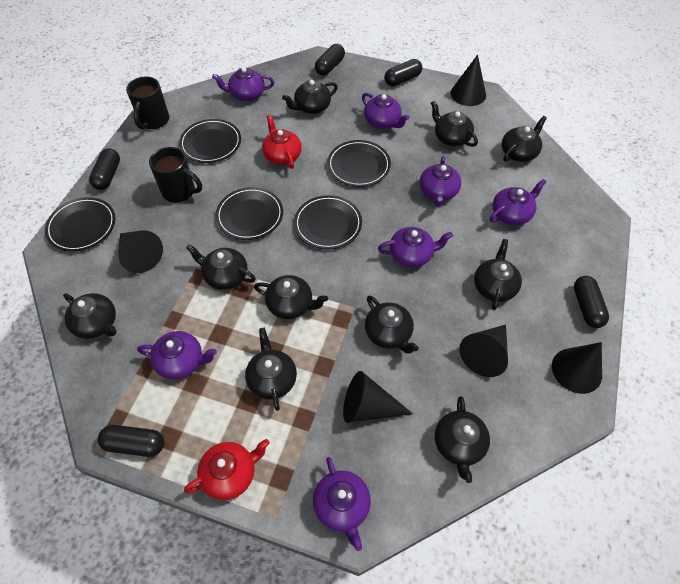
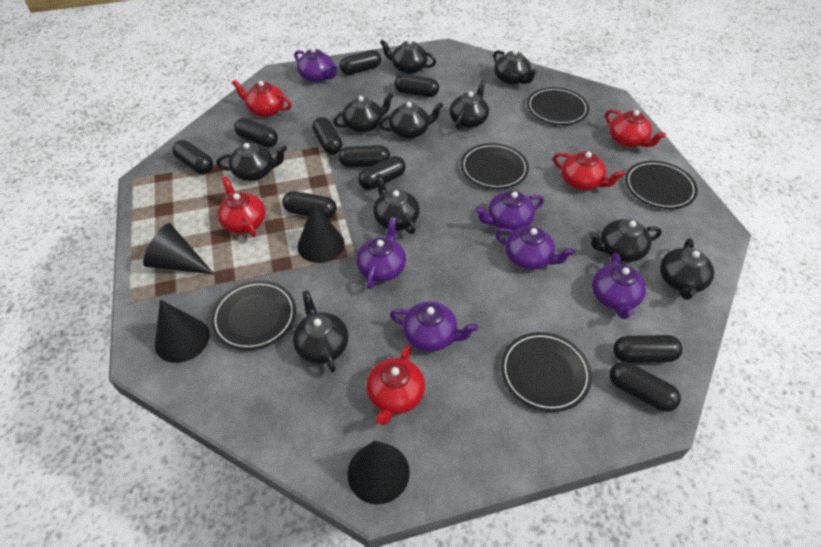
black capsule: [89,148,120,190] [98,425,164,457] [315,44,345,76] [384,59,422,86] [574,276,609,328] = 5 -> [172,140,213,174] [234,118,278,147] [282,191,337,219] [312,117,342,155] [338,145,390,168] [340,50,381,75] [358,156,406,190] [394,74,439,97] [609,362,681,412] [613,335,683,363] = 10
black cone: [118,230,163,273] [343,371,413,423] [451,54,486,106] [459,325,508,377] [552,342,602,394] = 5 -> [143,223,214,274] [155,300,210,363] [298,202,345,263] [347,441,410,505] = 4
black mug: [126,76,169,129] [149,147,202,203] = 2 -> none = 0
purple teapot: [137,331,217,379] [212,67,274,101] [313,457,371,551] [362,93,409,129] [378,227,453,267] [420,156,461,206] [490,179,546,225] = 7 -> [294,47,339,82] [356,217,406,289] [390,301,478,352] [475,191,544,231] [495,226,575,270] [592,253,646,319] = 6
red teapot: [184,439,270,500] [262,115,302,169] = 2 -> [218,177,266,237] [232,80,292,117] [367,345,425,425] [553,152,624,190] [605,109,666,147] = 5

